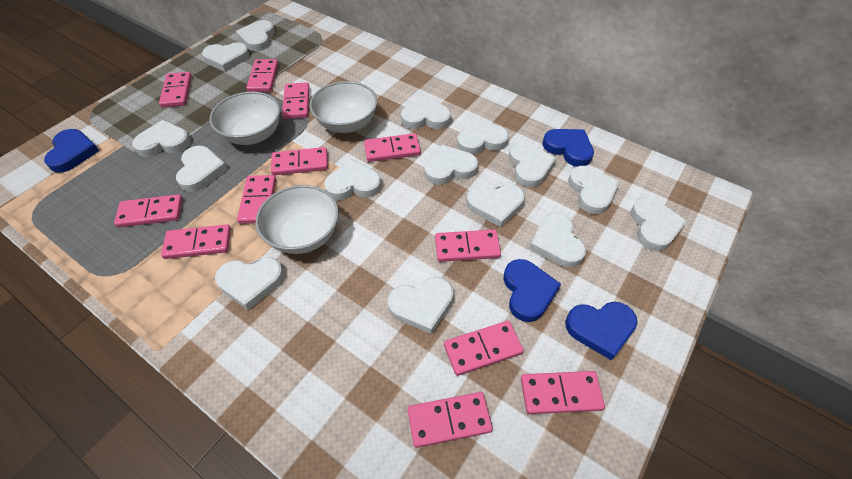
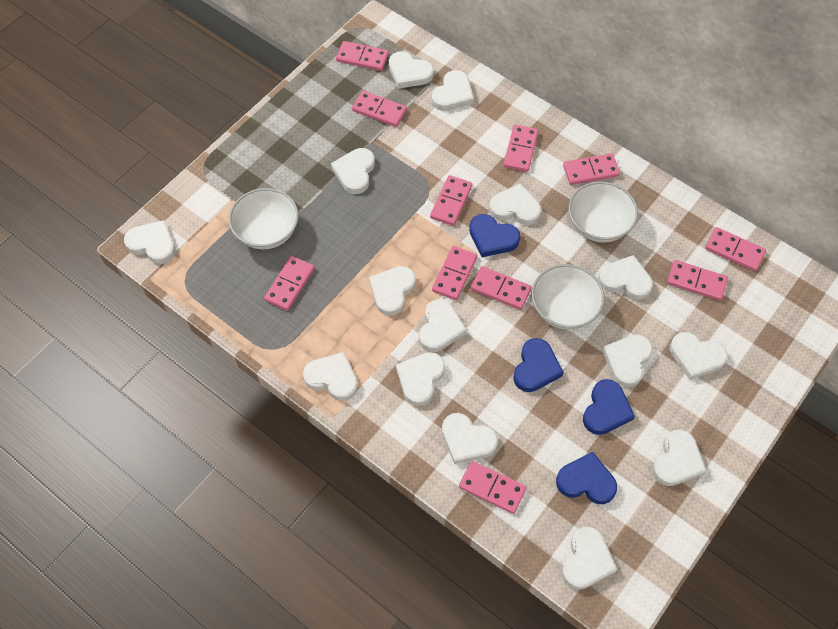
pink domino: [114,194,183,227] [159,72,192,108] [161,224,231,259] [237,175,276,224] [247,59,278,92] [271,147,328,175] [282,82,310,119] [364,133,421,162] [408,392,493,448] [435,229,501,262] [444,321,524,376] [521,371,605,414] = 12 -> [264,256,315,311] [336,41,389,71] [352,91,407,127] [430,175,472,226] [432,246,477,300] [459,461,527,514] [471,266,532,310] [504,125,538,172] [563,153,620,185] [667,260,728,301] [705,227,766,271] = 11

